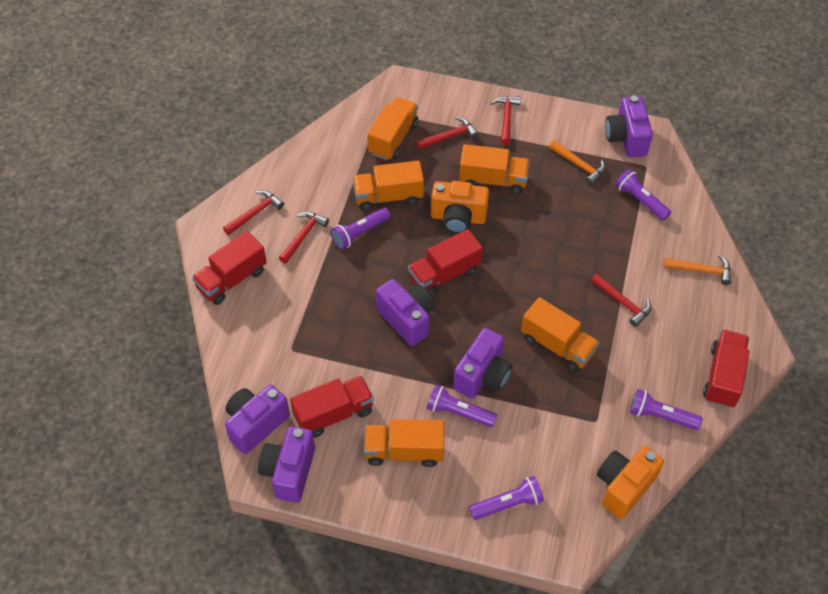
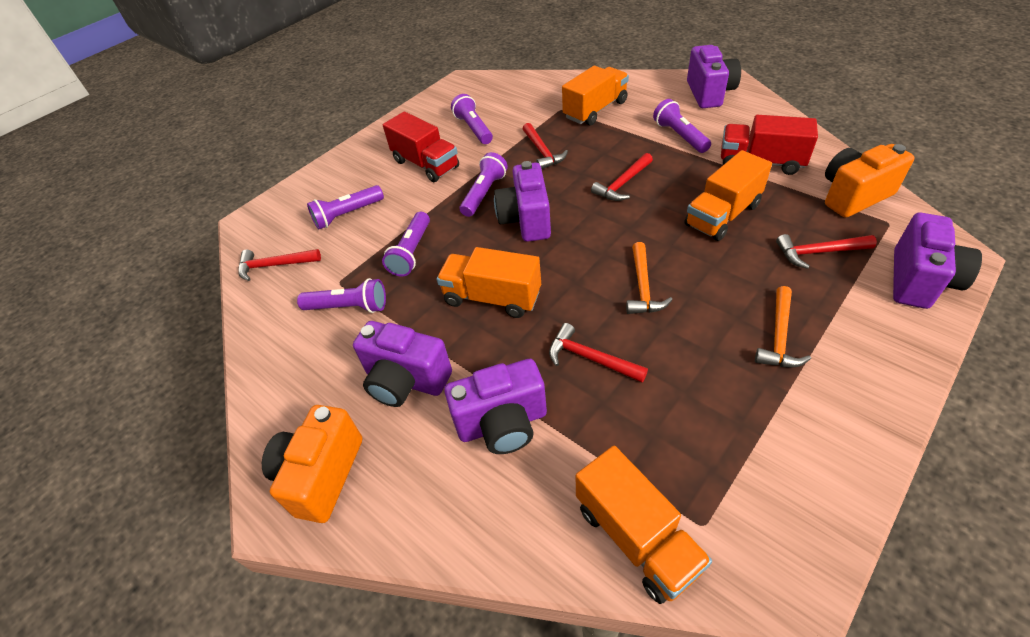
orange truck: [353,161,424,211] [364,419,445,467] [367,97,418,161] [459,144,530,194] [521,297,599,372] = 5 -> [437,247,541,318] [562,66,629,126] [576,446,712,604] [685,150,772,241] = 4
purple flashlight: [331,207,391,250] [427,385,497,427] [469,476,544,520] [615,169,671,221] [630,389,703,430] = 5 -> [297,278,386,313] [307,185,384,229] [382,212,430,276] [451,94,493,144] [460,152,508,217] [653,99,711,153] = 6
red truck: [192,231,267,305] [290,376,374,438] [408,229,483,296] [703,329,749,408] = 4 -> [383,111,459,182] [721,115,818,175] = 2

